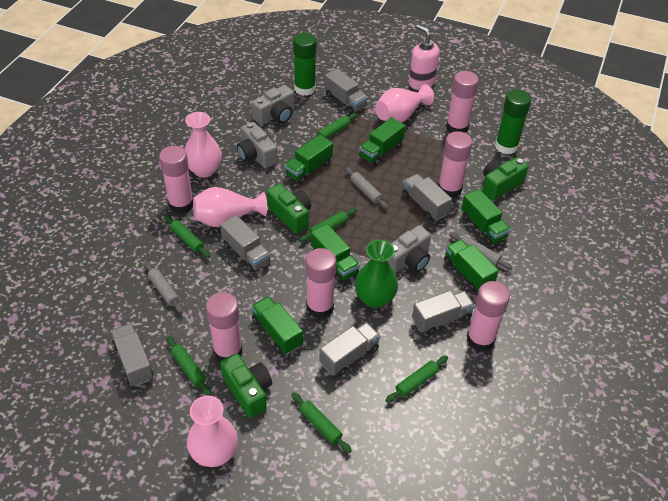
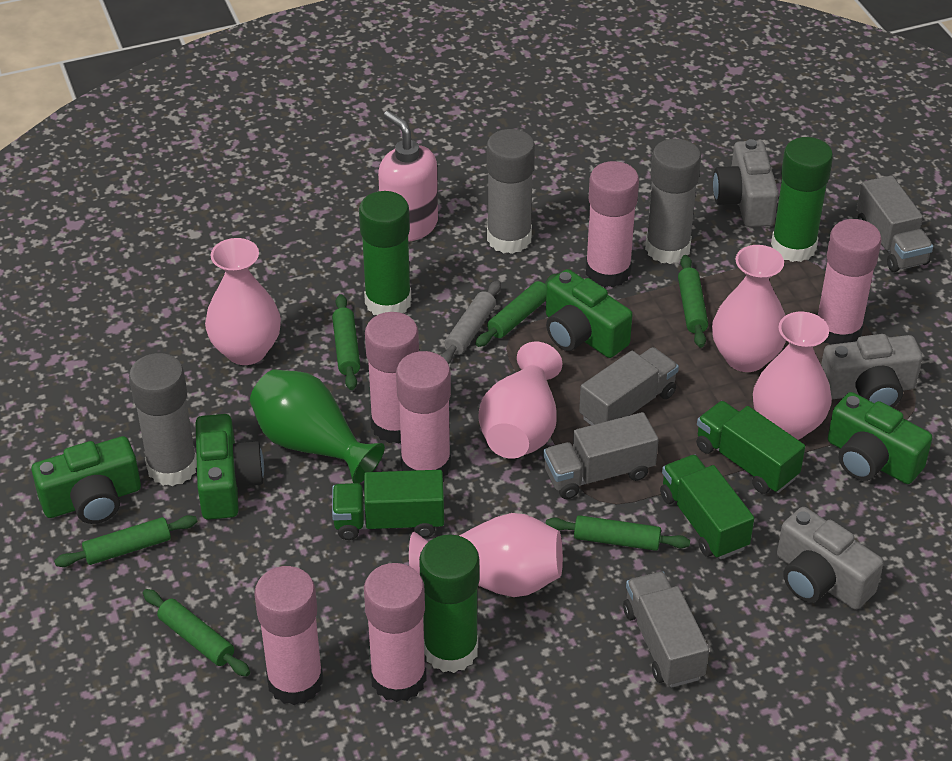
green camera: [220,353,272,418] [267,184,311,234] [482,157,529,200] = 3 -> [31,436,141,524] [195,414,264,520] [546,269,633,358] [828,392,932,484] = 4
green glue stick: [293,32,317,96] [495,89,531,154] = 2 -> [359,191,411,315] [419,534,479,673] [771,137,833,262] = 3
green truck: [251,296,303,355] [284,135,333,184] [311,224,360,283] [359,117,405,166] [444,239,499,292] [461,189,511,245] = 6 -> [332,470,444,540] [660,455,754,559] [696,401,805,494] = 3
grey glue stick: none = 0 -> [129,353,197,486] [487,129,535,254] [645,139,701,264] = 3
grey rolling pin: [144,261,183,314] [345,167,388,209] [449,232,513,270] = 3 -> [441,280,501,364] = 1
grey truck: [111,323,154,386] [220,215,270,273] [319,322,381,376] [324,69,368,114] [402,174,452,221] [412,290,475,335] = 6 -> [543,412,659,499] [579,347,679,425] [623,571,709,688] [857,175,933,272] = 4
pink vase: [184,112,222,178] [187,396,238,467] [193,187,267,227] [375,84,434,123] = 4 -> [205,238,281,365] [409,513,563,597] [478,342,562,459] [712,245,786,372] [753,312,832,440] = 5

